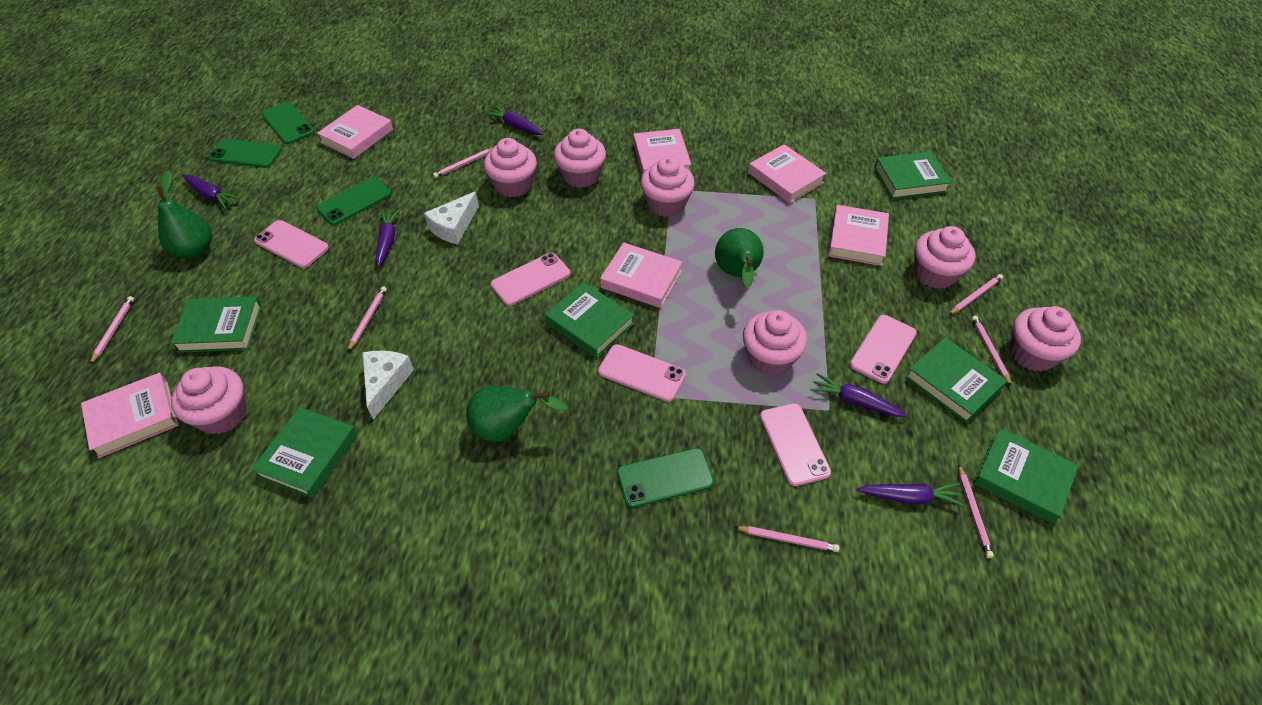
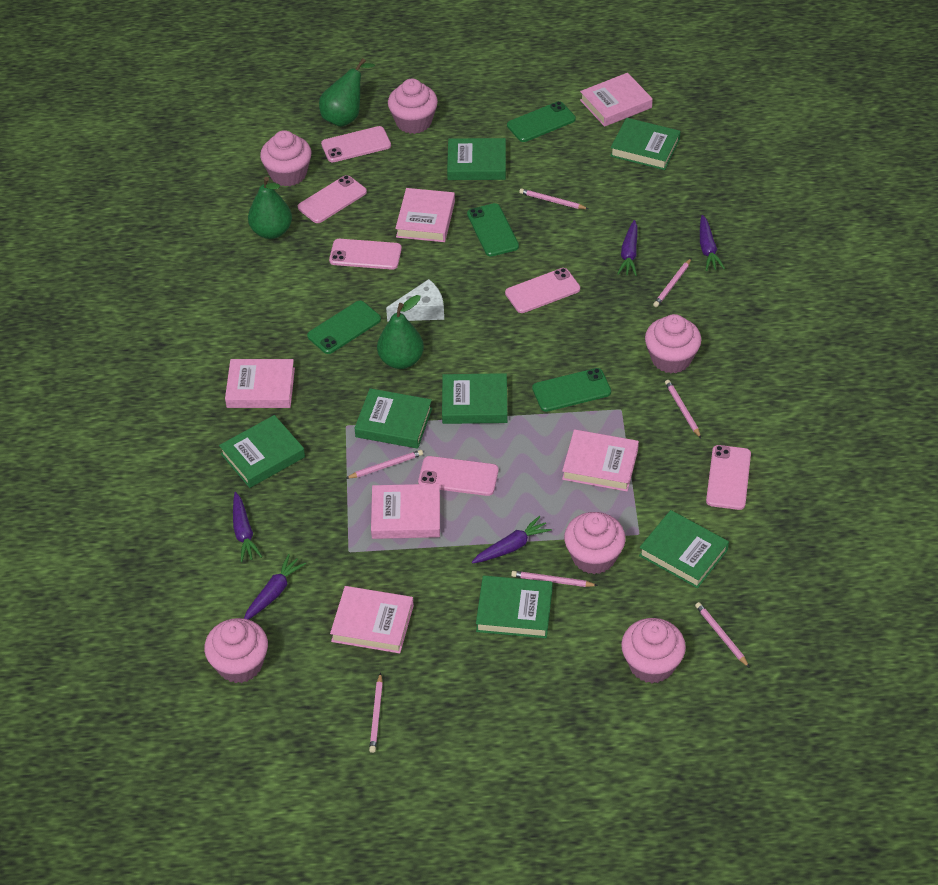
green book: [171,296,262,353] [251,407,357,499] [545,282,634,358] [874,151,952,199] [905,337,1007,423] [973,428,1079,524] = 6 -> [219,415,305,488] [355,388,432,449] [442,373,507,424] [447,138,506,180] [476,576,553,638] [610,118,681,170] [639,510,729,588] = 7
pink cupcake: [171,366,247,434] [484,138,537,197] [554,129,606,188] [641,157,695,217] [743,310,807,375] [914,226,975,289] [1010,306,1081,372] = 7 -> [204,618,268,683] [260,130,311,186] [388,79,438,134] [564,512,626,574] [621,618,686,683] [645,314,701,373] = 6
pink phone: [254,220,329,268] [491,253,570,306] [598,344,686,402] [760,403,831,486] [850,315,917,384] = 5 -> [298,175,367,223] [321,126,391,163] [329,239,402,270] [418,456,498,496] [505,268,580,313] [706,445,751,510] = 6
white cheese: [362,351,414,420] [424,191,479,244] = 2 -> [386,279,444,322] = 1

